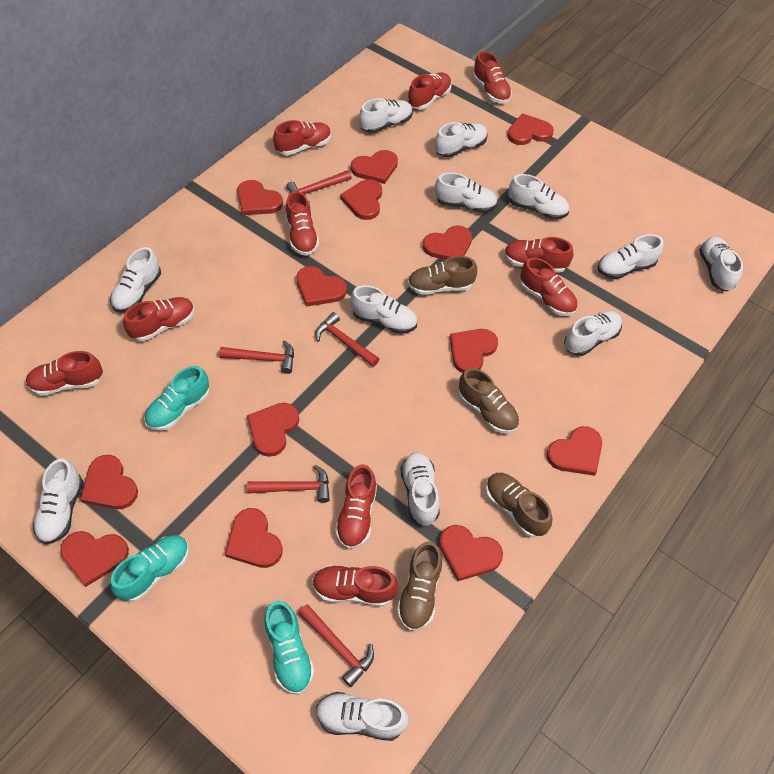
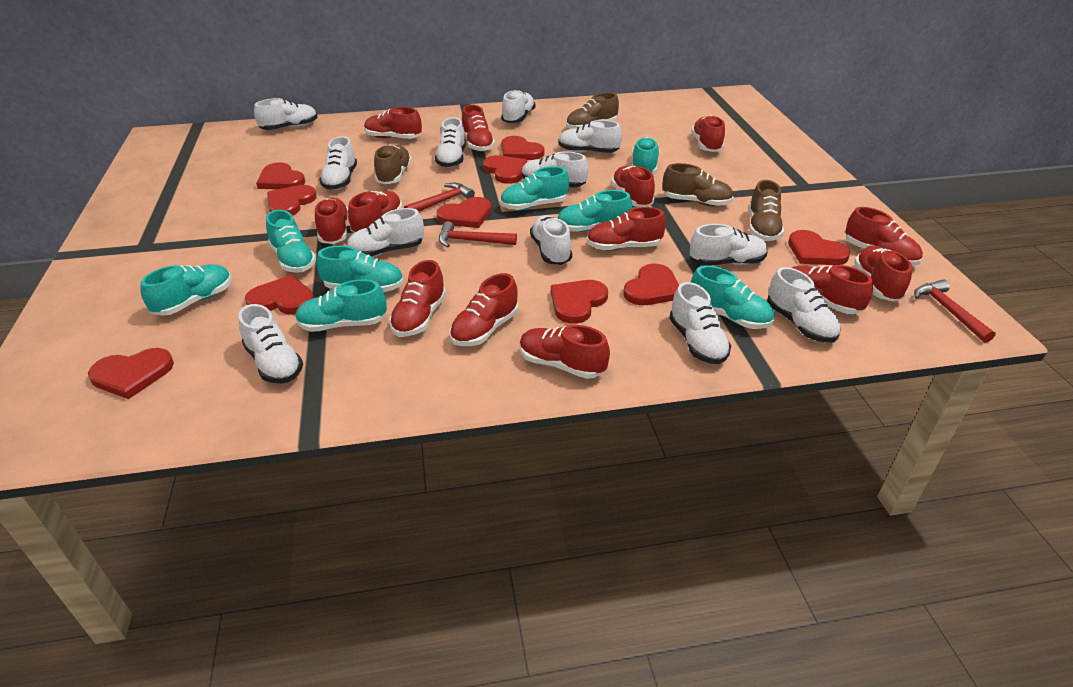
red hammer: [219,340,294,374] [247,465,330,503] [286,170,352,204] [298,604,374,687] [315,312,379,367] = 5 -> [404,183,475,211] [439,221,517,247] [914,279,996,343] = 3
red heart: [60,531,129,587] [80,455,138,509] [225,508,283,568] [237,180,283,215] [247,403,299,457] [296,266,347,307] [340,179,382,220] [351,150,398,184] [423,225,472,260] [439,525,503,581] [450,329,498,373] [507,113,554,145] [547,426,602,476] = 13 -> [88,348,174,399] [245,275,314,315] [256,162,305,190] [267,185,317,216] [436,197,491,228] [483,155,527,184] [501,136,545,160] [551,280,608,324] [623,264,679,305] [788,230,850,265] = 10
red shoe: [26,351,103,396] [123,297,194,341] [273,120,331,155] [286,191,319,256] [312,565,398,607] [335,464,377,549] [408,72,452,110] [473,51,512,103] [504,237,574,273] [520,257,577,316] = 10 -> [315,197,348,244] [348,191,402,233] [364,107,422,139] [389,260,446,337] [450,273,518,346] [462,104,495,152] [520,325,610,379] [586,207,666,251] [611,166,655,207] [691,115,725,152] [792,265,873,314] [845,207,923,266] [854,246,912,302] = 13
turquoise shoe: [110,535,189,602] [144,366,210,431] [264,601,315,695] = 3 -> [140,264,232,316] [266,210,316,273] [295,279,387,332] [317,246,403,292] [500,166,569,210] [558,190,632,232] [632,137,660,174] [691,266,774,329] = 8

